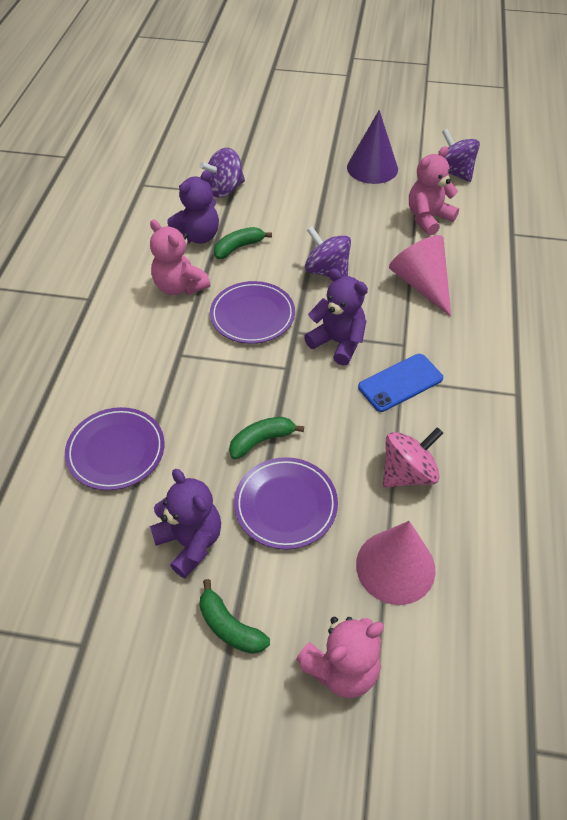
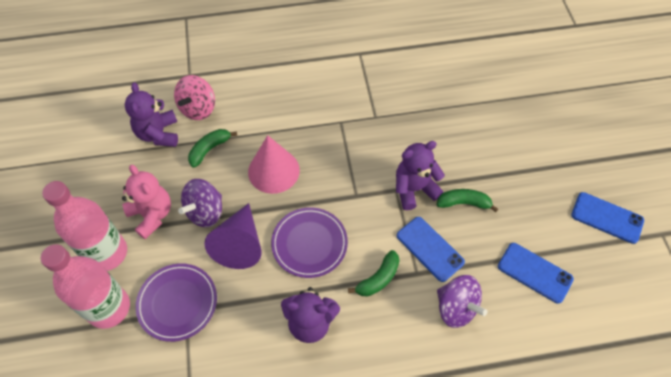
blue phone: [358,354,443,412] = 1 -> [397,217,465,282] [498,243,574,304] [571,192,644,244] = 3
pink bottle: none = 0 -> [41,244,130,329] [42,181,127,271] = 2
pink cone: [356,521,436,605] [389,235,451,317] = 2 -> [248,135,300,194] = 1
pink teddy bear: [150,219,210,295] [296,617,384,698] [409,146,459,236] = 3 -> [122,165,171,239] = 1
purple plate: [65,407,165,490] [210,281,295,344] [234,457,338,550] = 3 -> [136,264,217,342] [271,207,348,278] = 2
purple spinning top: [199,148,245,198] [305,226,351,277] [442,129,480,182] = 3 -> [178,179,222,227] [437,275,487,328] = 2

